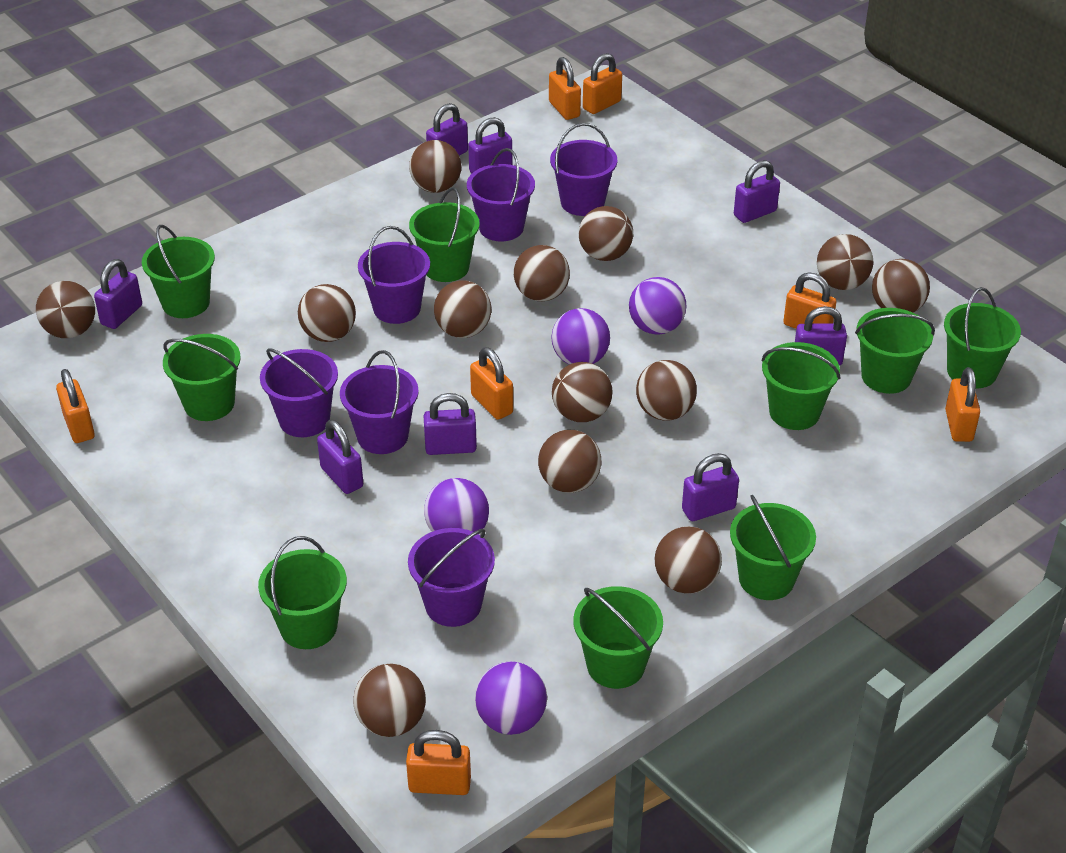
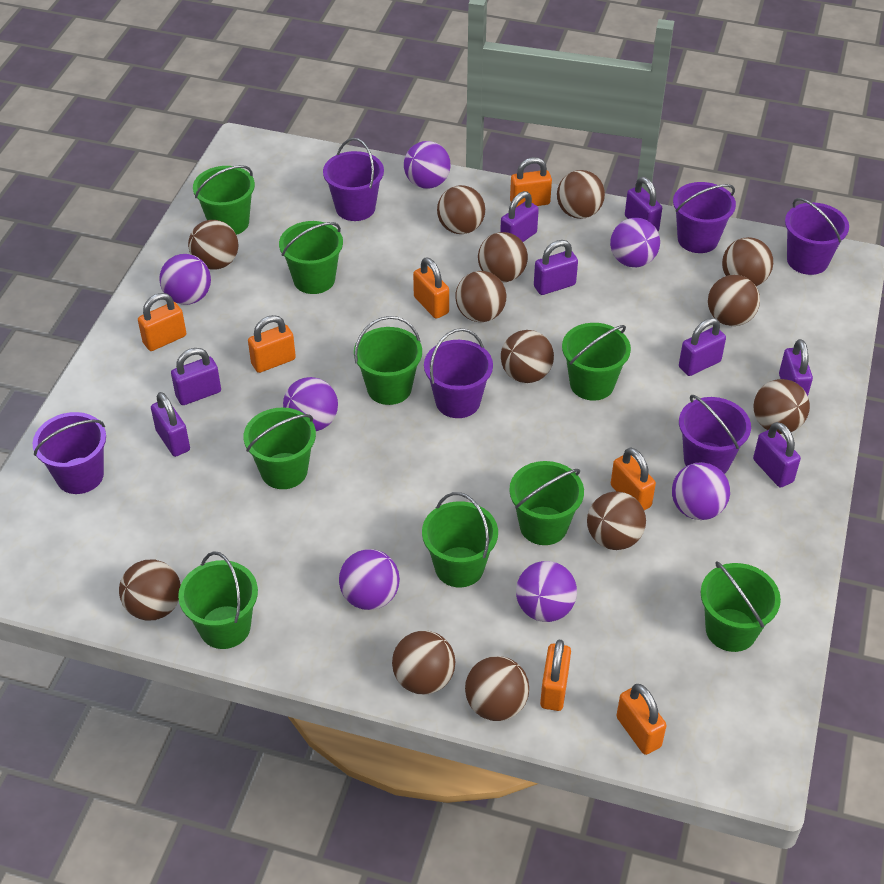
purple ball: [424,478,489,534] [475,661,547,735] [551,308,610,364] [629,277,687,335] = 4 -> [159,254,211,305] [283,377,338,431] [339,549,400,610] [404,141,451,189] [516,561,577,622] [610,218,660,267] [672,462,730,520] = 7

